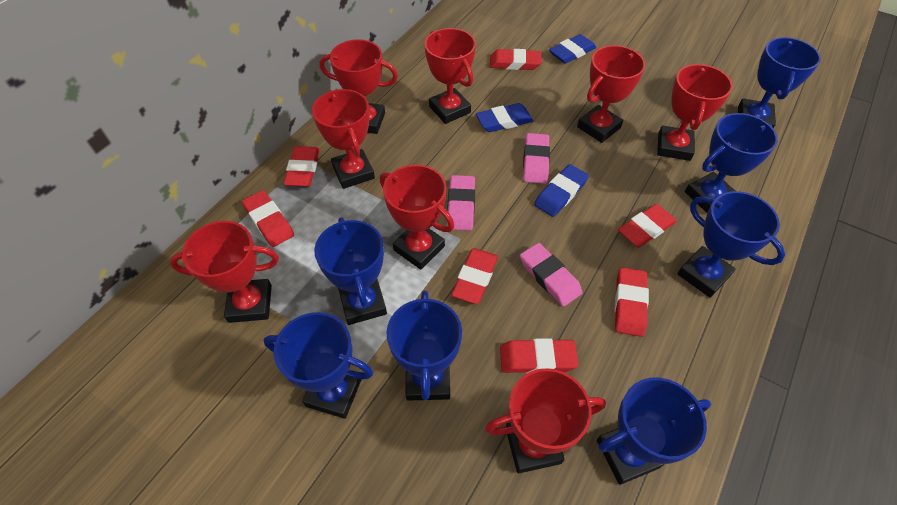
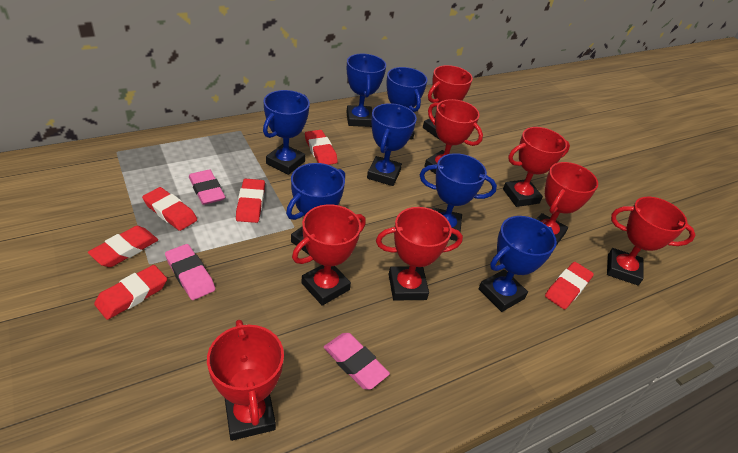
blue eraser: [476,103,533,132] [534,164,589,217] [549,34,596,64] = 3 -> none = 0
red eraser: [242,190,294,247] [283,146,320,187] [451,248,498,304] [490,49,542,70] [500,338,579,374] [615,267,649,337] [618,204,677,248] = 7 -> [88,226,158,267] [94,265,167,320] [142,187,197,231] [236,179,265,223] [305,130,338,165] [545,262,594,309] = 6

